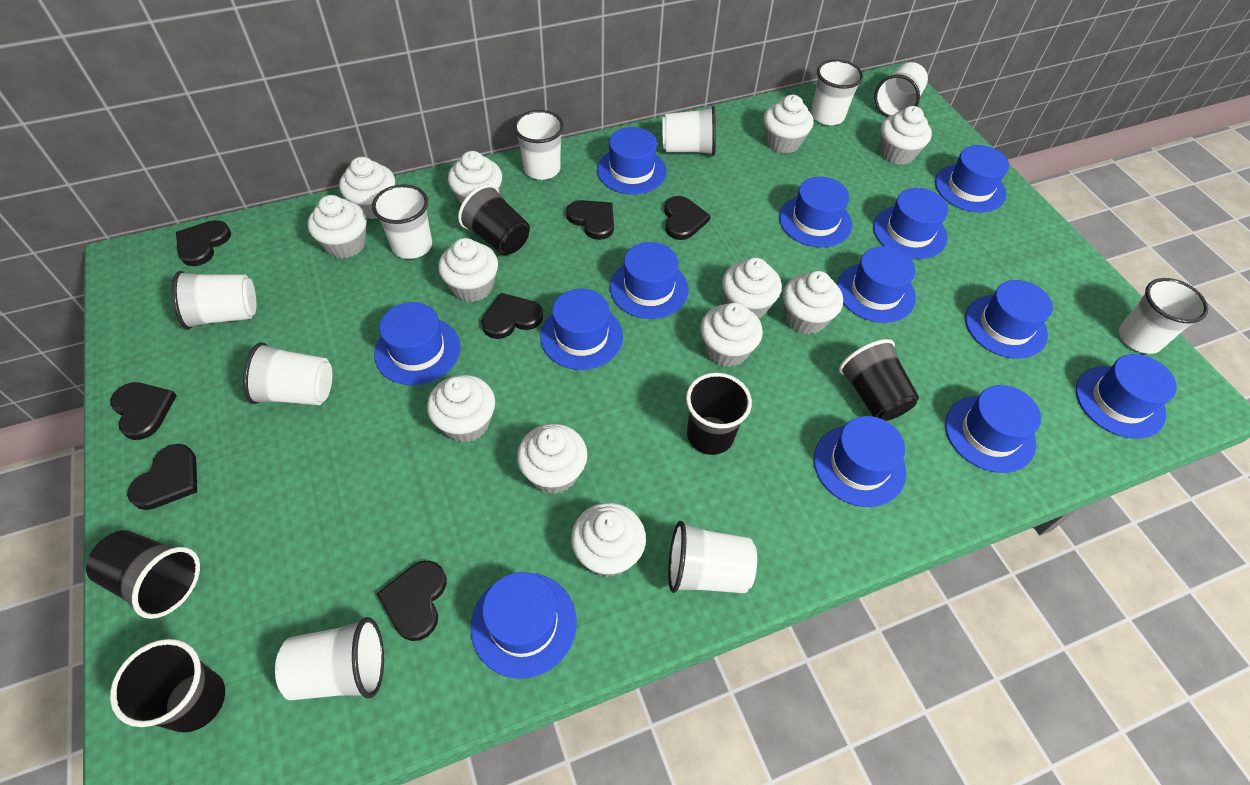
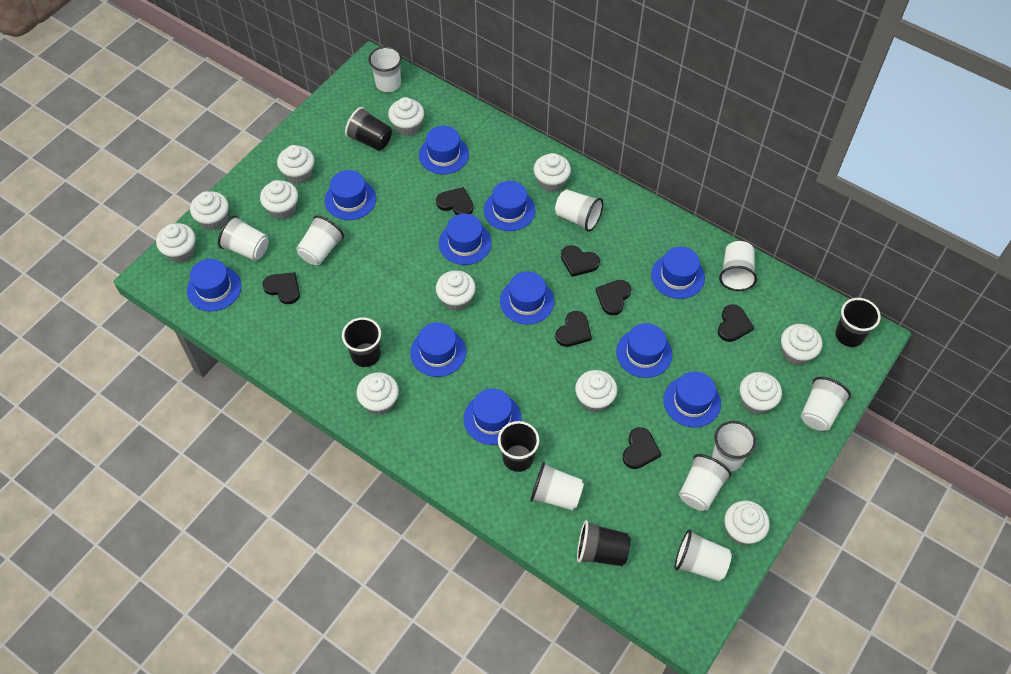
blue hat: [374,302,460,385] [471,572,577,679] [540,289,623,370] [597,127,667,195] [610,242,689,319] [779,177,852,247] [814,416,906,507] [837,246,916,323] [873,188,948,259] [935,145,1009,212] [945,385,1041,473] [965,280,1053,359] [1076,354,1177,439] = 13 -> [187,259,242,311] [325,170,376,220] [410,322,466,377] [419,126,469,174] [439,214,492,265] [463,389,522,445] [484,181,535,231] [500,271,554,324] [616,323,672,378] [651,247,705,299] [663,372,721,428] = 11

